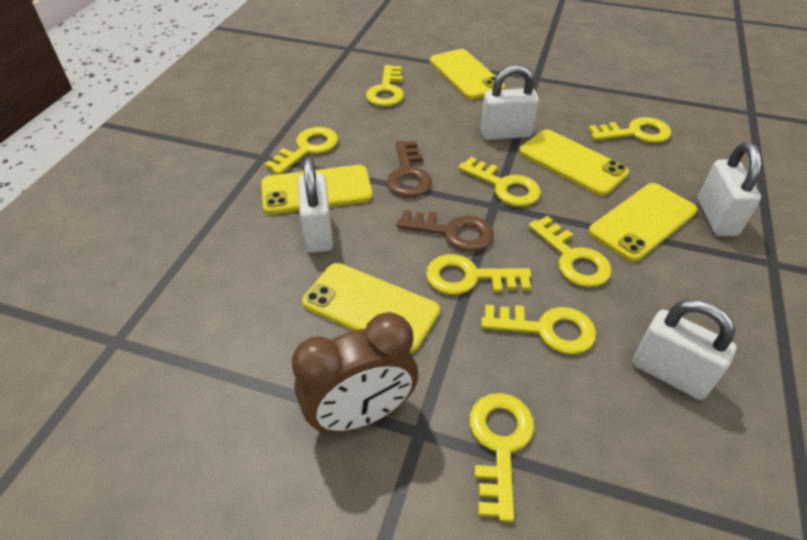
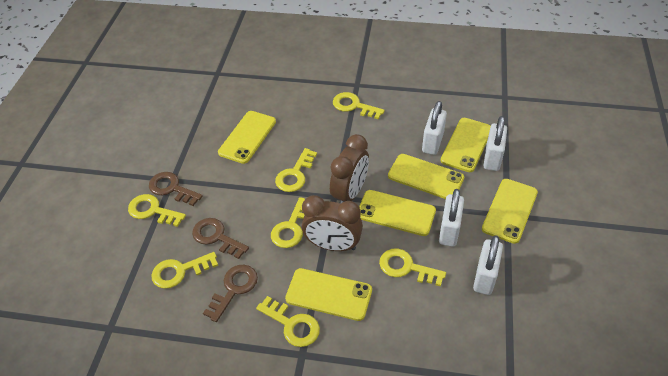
brown clock: [292,312,418,433] = 1 -> [302,195,363,251] [330,134,369,204] = 2
brown key: [387,141,432,197] [397,210,494,252] = 2 -> [149,172,203,206] [192,218,249,259] [203,265,258,322] = 3
yellow key: [265,127,338,174] [366,65,404,106] [426,254,531,295] [458,157,541,206] [469,393,534,522] [481,305,596,355] [528,216,612,287] [588,117,671,143] = 8 -> [128,194,186,227] [151,252,218,289] [256,296,320,347] [271,197,305,248] [275,148,317,192] [333,92,385,119] [379,248,446,287] = 7
yellow phone: [261,165,373,214] [302,263,440,353] [430,49,505,99] [519,130,629,196] [588,183,697,262] = 5 -> [218,111,276,164] [285,268,372,321] [359,190,436,236] [388,154,464,199] [440,118,491,172] [482,179,538,244] = 6

